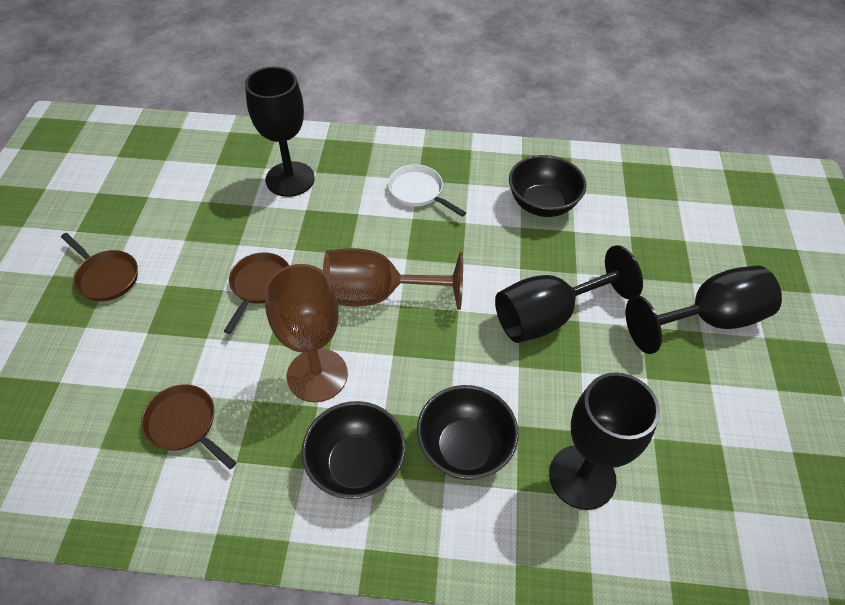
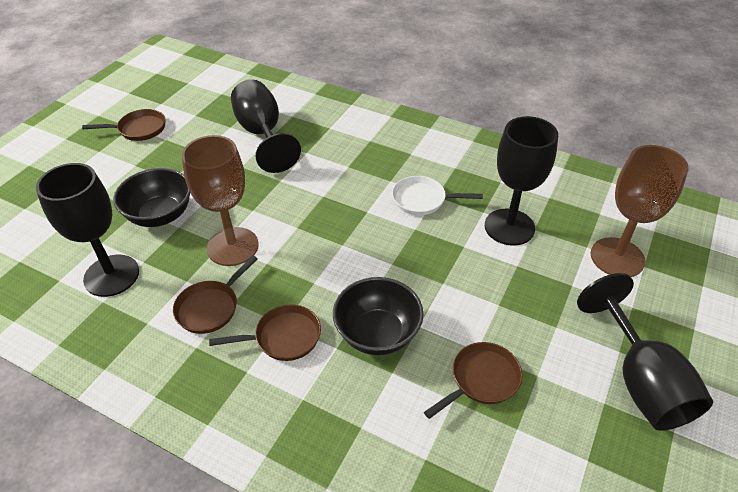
black bowl: [302,401,406,499] [417,385,519,480] [509,155,586,217] = 3 -> [113,168,190,227] [333,277,423,355] = 2
brown pan: [61,233,138,301] [141,384,237,469] [224,252,289,334] = 3 -> [82,109,166,141] [173,256,258,334] [209,304,321,361] [424,342,522,419] = 4

